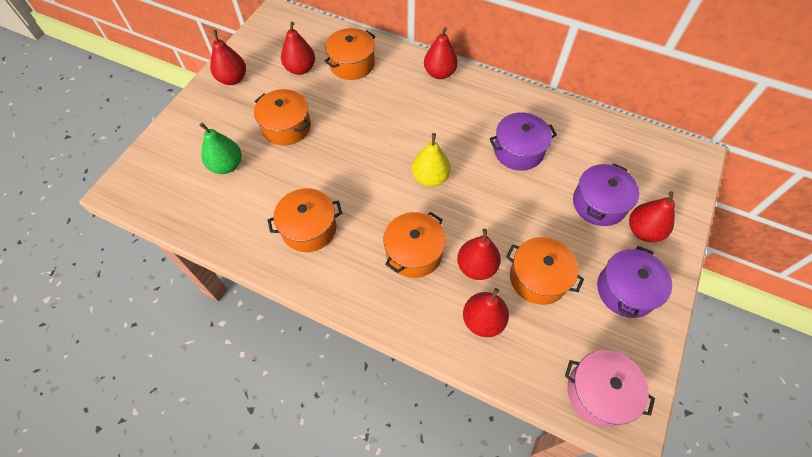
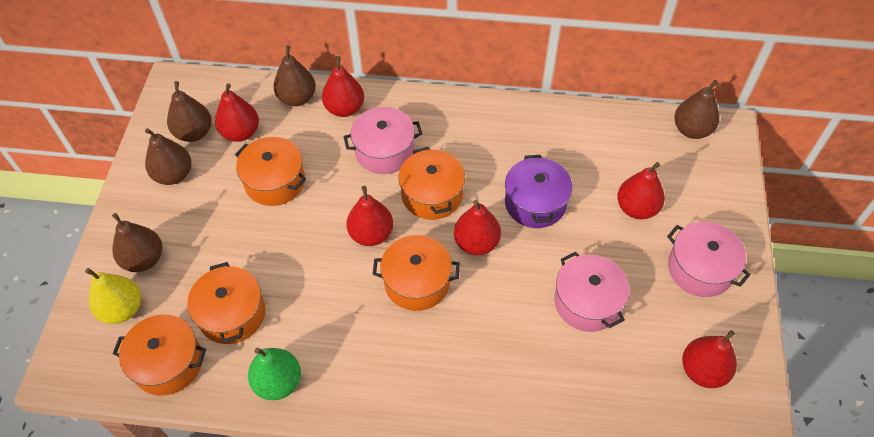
brown pear: none = 0 -> [112,213,162,272] [145,128,191,185] [167,81,211,142] [273,45,316,106] [674,80,719,139] = 5
pink pot: [565,350,655,427] = 1 -> [343,107,422,174] [554,252,630,332] [667,222,751,297] = 3
purple pot: [489,112,557,171] [573,163,639,226] [597,246,672,318] = 3 -> [505,155,572,228] = 1

